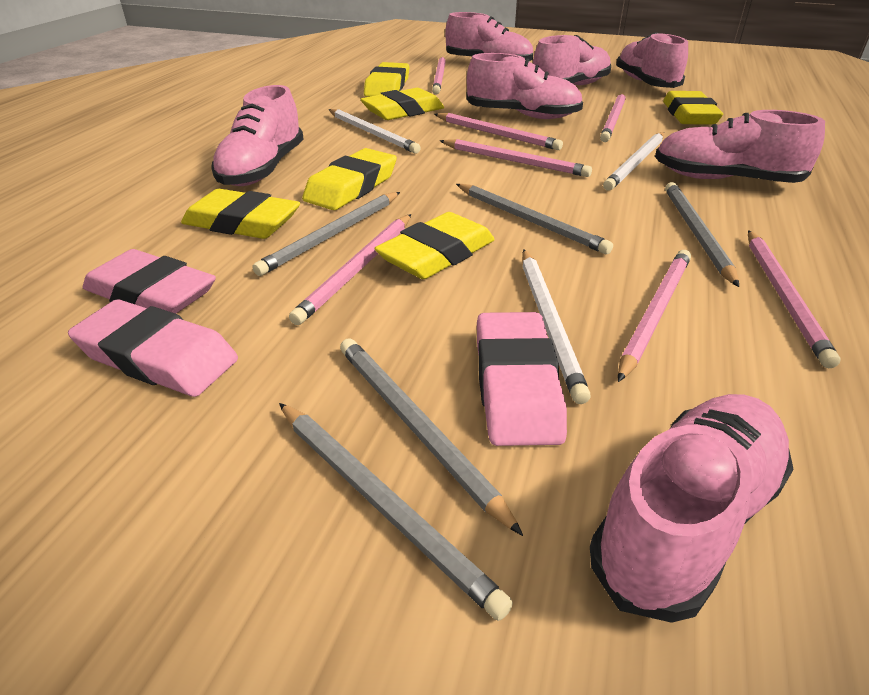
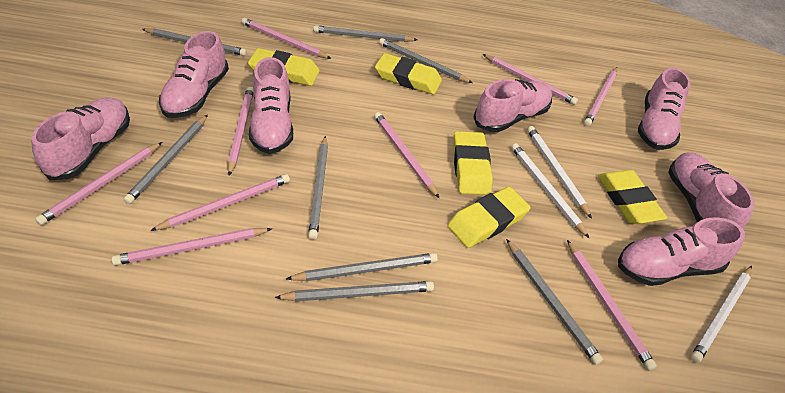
grey pencil: [252,192,400,276] [279,403,513,621] [340,338,523,536] [456,184,613,254] [665,182,739,287] = 5 -> [123,115,208,204] [142,28,247,56] [275,281,434,301] [286,253,438,281] [308,136,328,240] [313,25,417,42] [379,38,473,83] [506,239,603,365] = 8
pink eraser: [68,299,238,397] [83,249,216,314] [477,312,567,446] = 3 -> none = 0
pink pencil: [289,214,411,325] [432,57,446,95] [434,113,563,150] [440,139,592,177] [600,93,626,142] [618,250,691,382] [748,230,841,368] = 7 -> [35,142,162,225] [111,228,272,266] [150,174,290,231] [228,87,254,176] [242,18,331,59] [374,112,440,199] [483,54,578,105] [567,240,657,370] [584,67,617,126] = 9
yellow eraser: [181,189,300,239] [302,148,397,210] [360,88,444,120] [364,62,409,97] [374,212,495,279] [663,91,723,125] = 6 -> [248,48,320,86] [375,53,442,94] [447,187,531,248] [453,131,493,195] [598,170,667,224] = 5

